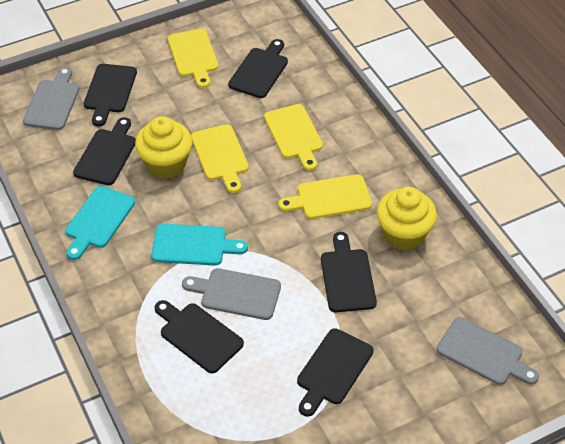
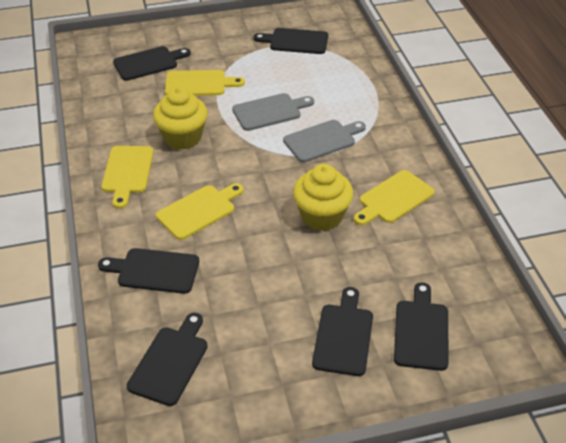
grey cutting board: [23,67,79,130] [182,268,281,320] [436,317,539,385] = 3 -> [232,93,314,131] [283,120,366,162] = 2
turquoise cutting board: [65,186,135,260] [151,224,248,266] = 2 -> none = 0

